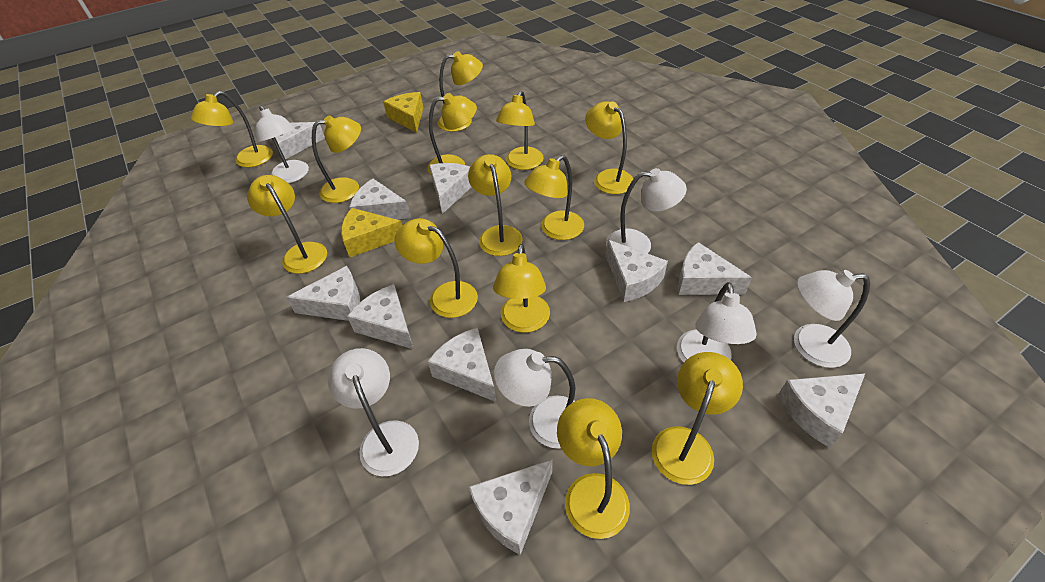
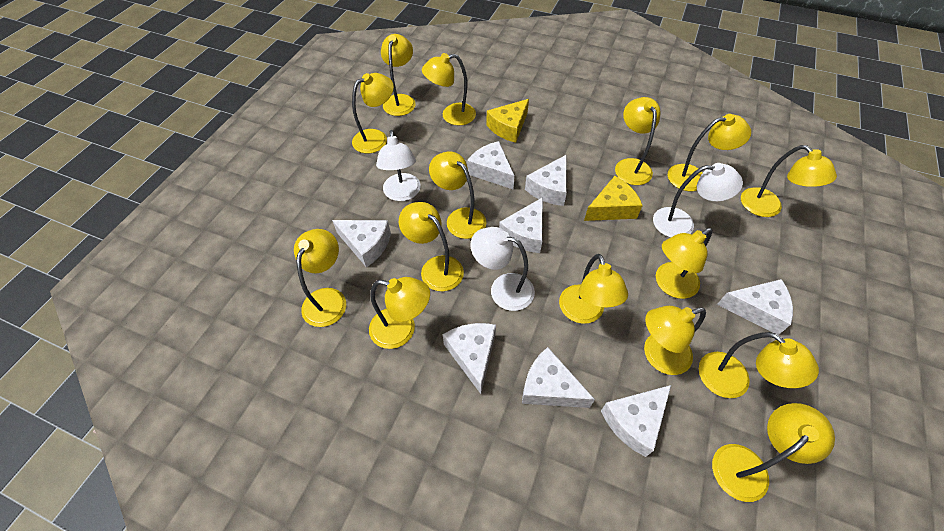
white cheese: [272,122,325,160] [286,266,360,321] [347,284,414,349] [349,179,411,219] [427,328,497,402] [429,163,472,214] [469,459,552,555] [606,240,668,302] [678,242,752,295] [778,373,865,448] = 10 -> [332,220,391,268] [443,323,496,394] [467,141,515,189] [499,197,543,253] [522,347,595,408] [525,155,567,206] [601,385,671,457] [717,279,793,335] = 8
white lamp: [255,106,309,183] [328,348,419,476] [494,349,576,449] [606,168,687,254] [677,282,757,362] [794,270,870,368] = 6 -> [376,130,421,201] [470,227,535,311] [653,163,743,238] = 3
yellow lamp: [191,91,273,167] [247,175,327,274] [312,115,361,203] [394,218,478,318] [427,93,477,174] [438,51,483,132] [468,154,523,256] [493,244,550,333] [496,91,543,170] [524,155,584,240] [557,398,630,539] [585,101,633,194] [652,352,743,485] = 13 -> [294,229,346,327] [352,73,394,153] [369,277,430,349] [381,34,416,116] [399,202,464,291] [422,53,476,125] [429,151,487,239] [559,254,628,324] [615,97,661,185] [644,306,706,375] [656,228,712,299] [668,114,751,191] [699,332,819,398] [712,403,835,502] [741,145,837,217] = 15

